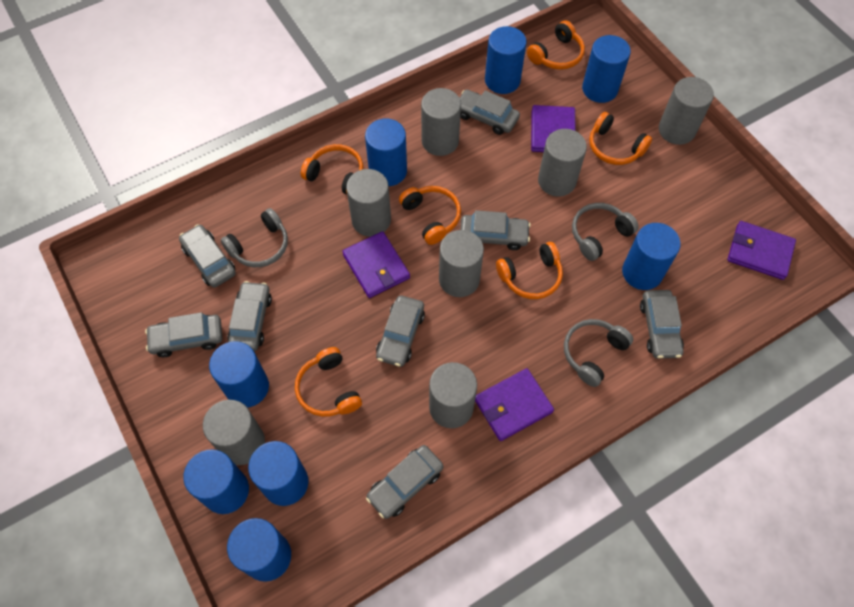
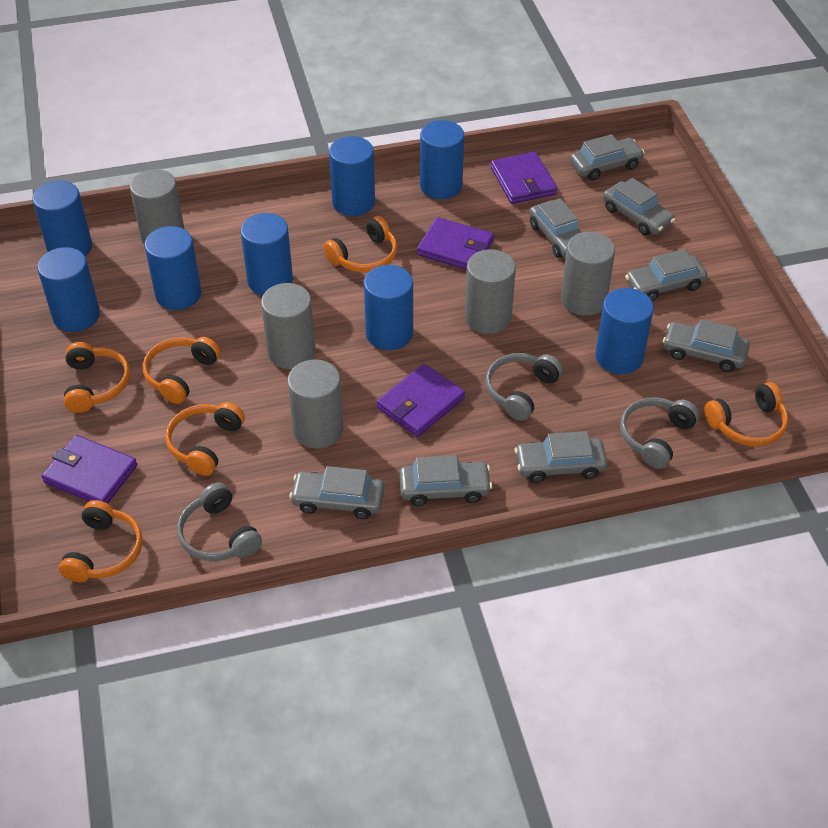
grey cylinder: [203,400,265,465] [346,169,391,237] [421,88,461,156] [429,362,477,428] [439,230,484,297] [538,129,587,197] [659,77,714,145] = 7 -> [130,169,184,245] [261,283,315,369] [288,359,343,449] [465,249,516,334] [561,232,615,316] = 5

